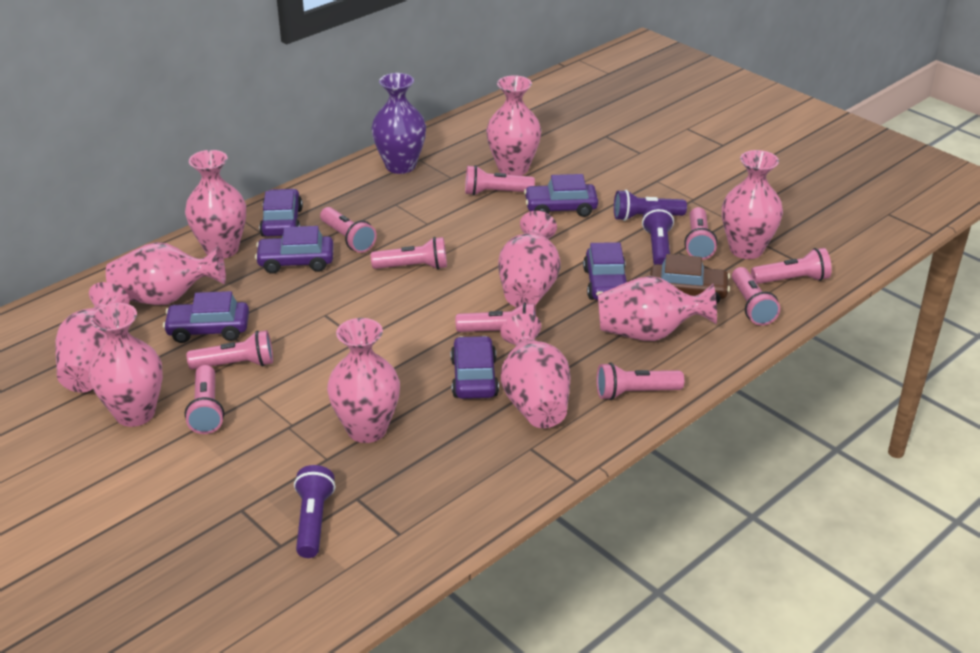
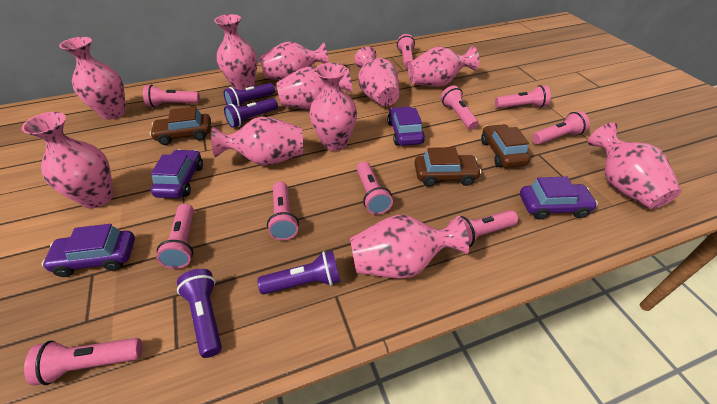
brown car: [650,254,730,304] = 1 -> [150,106,211,145] [414,147,482,187] [481,124,530,168] = 3
pink vase: [56,282,129,393] [89,303,163,427] [106,242,226,305] [185,150,246,259] [327,318,400,443] [486,75,541,176] [498,211,561,307] [501,313,571,428] [598,276,717,341] [722,150,783,259] = 10 -> [22,112,113,209] [59,37,126,120] [211,117,303,166] [214,14,257,90] [259,41,329,80] [276,67,353,109] [309,63,357,151] [350,215,469,279] [354,47,400,106] [408,46,479,87] [587,123,682,209] = 11
purple car: [163,291,249,343] [255,226,334,274] [259,189,303,237] [451,336,499,399] [524,174,598,217] [583,242,627,300] = 6 -> [42,224,135,277] [151,149,203,198] [387,106,425,146] [520,177,598,220] = 4
purple flashlight: [294,465,335,558] [614,190,687,221] [642,205,674,265] = 3 -> [177,269,222,358] [224,83,275,106] [224,98,278,128] [257,250,340,294] = 4
purple vase: [371,73,426,174] = 1 -> none = 0

